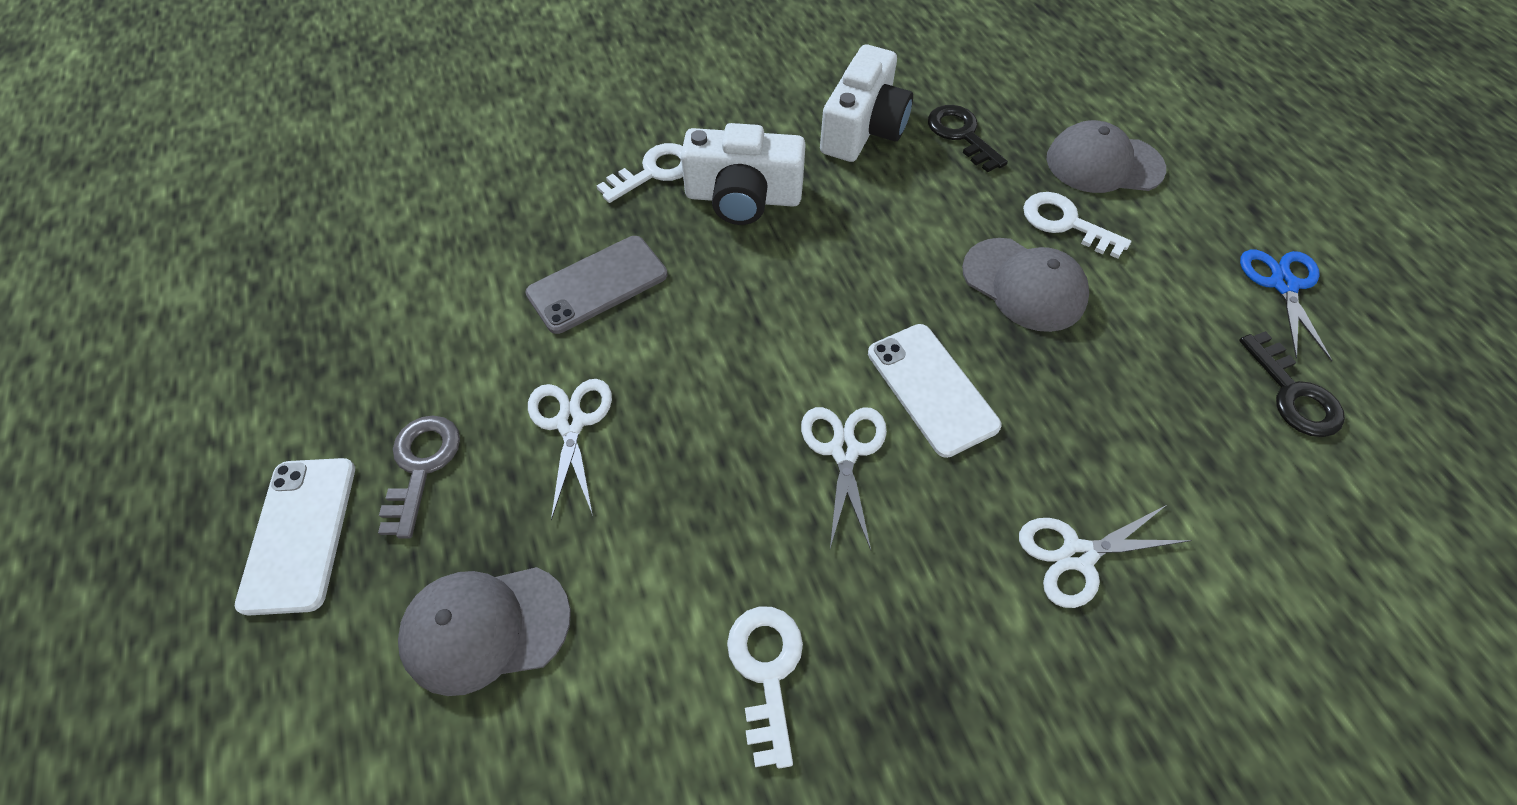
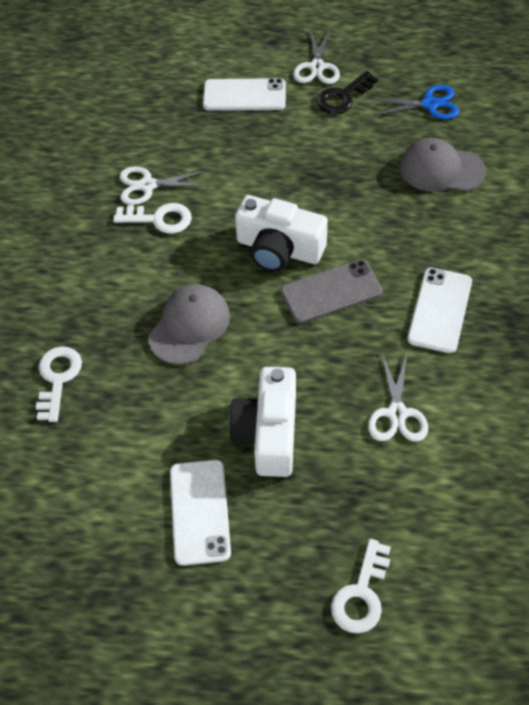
black key: [928,105,1008,172] [1239,331,1345,437] = 2 -> [317,71,378,114] = 1
grey cap: [398,567,571,696] [962,238,1089,332] [1047,120,1166,193] = 3 -> [148,284,230,365] [400,138,486,191] = 2
grey key: [378,415,460,538] = 1 -> none = 0
white phone: [235,458,355,616] [868,324,1002,458] = 2 -> [170,460,231,566] [203,78,286,111] [407,268,472,353] = 3

